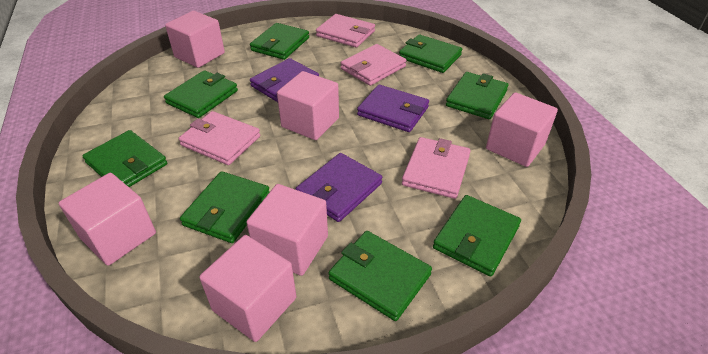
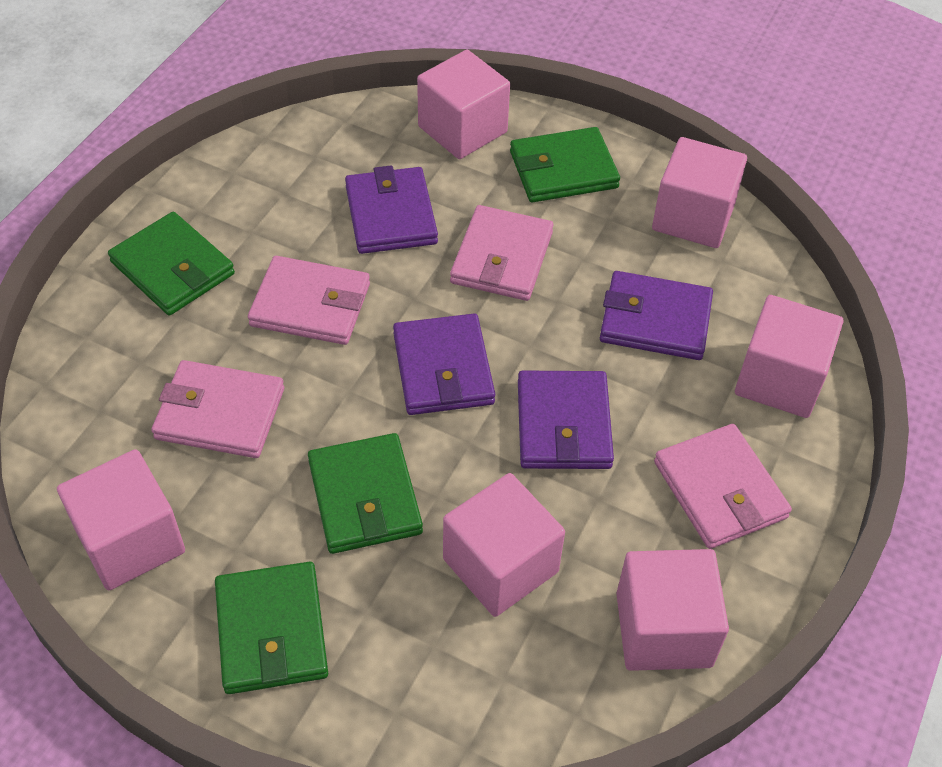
green wallet: [83,130,167,187] [164,70,238,118] [180,171,270,243] [250,23,309,60] [328,231,432,321] [399,34,462,73] [433,195,521,276] [446,72,509,119] = 8 -> [108,212,235,316] [215,562,328,694] [308,433,423,554] [510,127,620,203] = 4
purple wallet: [250,58,319,102] [296,153,382,222] [357,85,429,132] = 3 -> [345,165,438,254] [393,314,495,415] [518,371,614,469] [600,271,713,360] = 4

